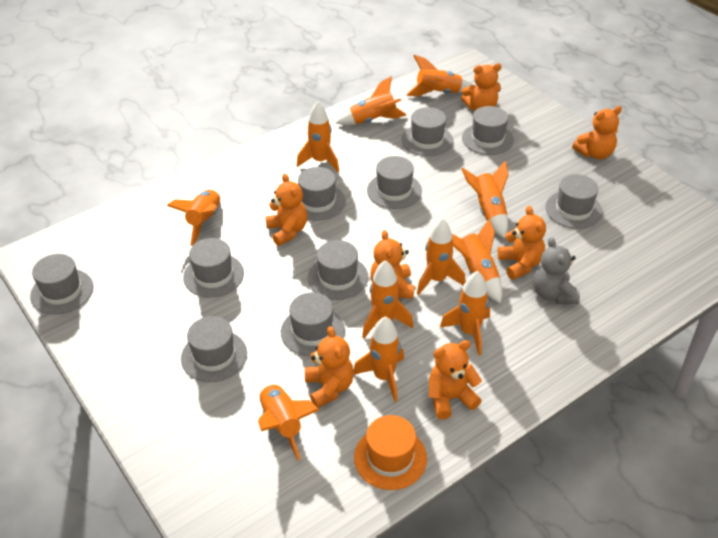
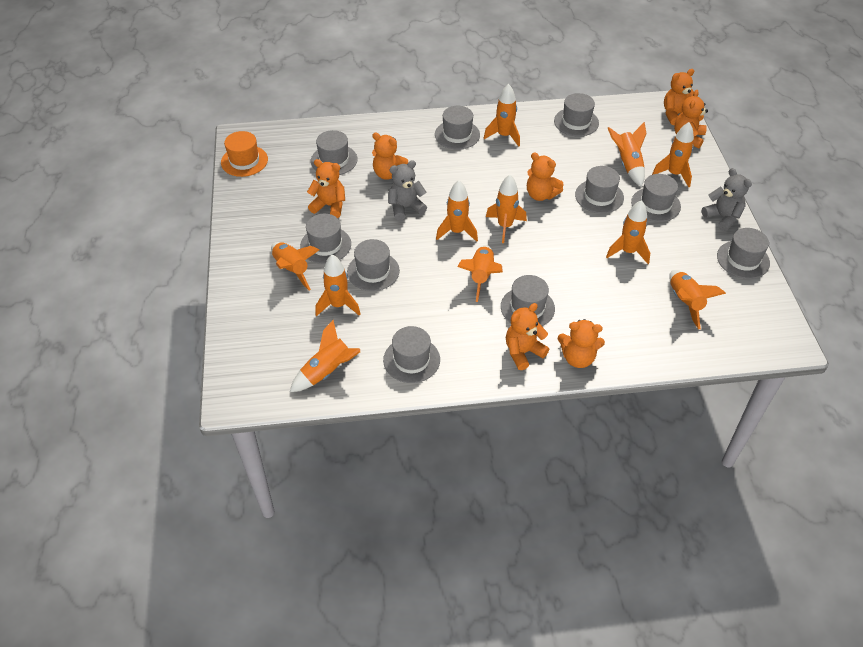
grey teddy bear: [534,237,580,304] = 1 -> [388,160,427,221] [702,168,752,231] = 2

